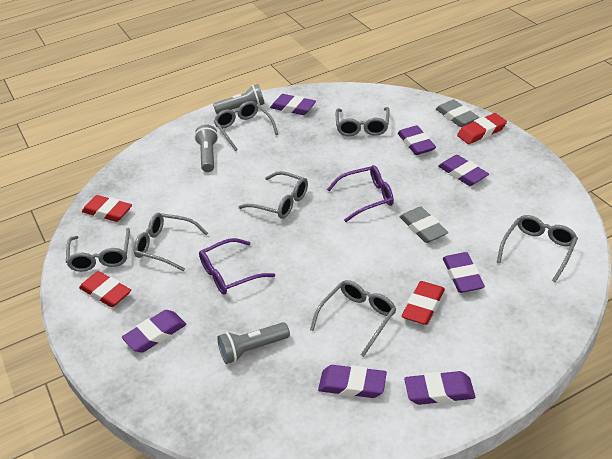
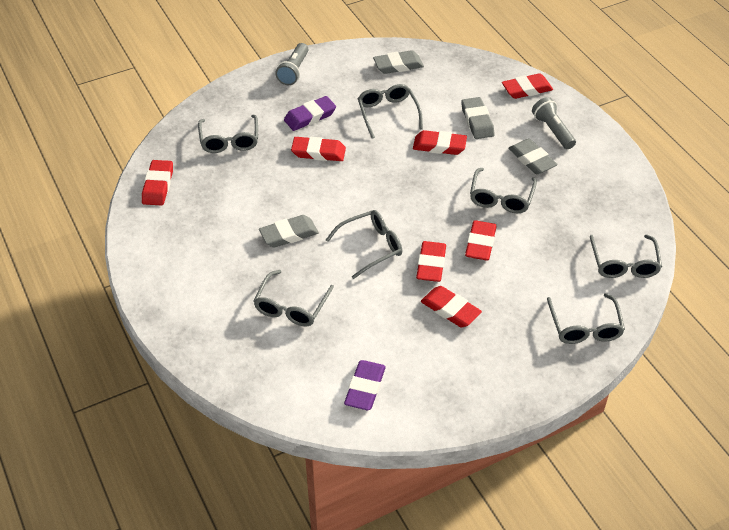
grey eraser: [400,207,448,243] [436,100,479,127] = 2 -> [259,215,319,248] [373,50,424,74] [461,97,495,139] [508,139,558,174] = 4
grey flashlight: [194,124,218,172] [213,84,265,114] [217,322,290,364] = 3 -> [275,43,309,85] [532,97,576,149] = 2
purple eraser: [122,310,186,353] [270,94,316,115] [318,365,387,398] [398,125,436,155] [404,371,475,405] [438,155,489,186] [443,252,485,293] = 7 -> [284,96,336,131] [344,360,386,410] = 2
purple glasses: [199,238,275,295] [327,165,394,222] = 2 -> none = 0
red eraser: [79,271,131,307] [82,195,132,222] [402,281,445,325] [457,113,507,144] = 4 -> [142,160,173,206] [291,137,346,161] [413,130,467,155] [416,241,446,282] [421,286,482,327] [465,220,497,261] [502,73,553,99] = 7

